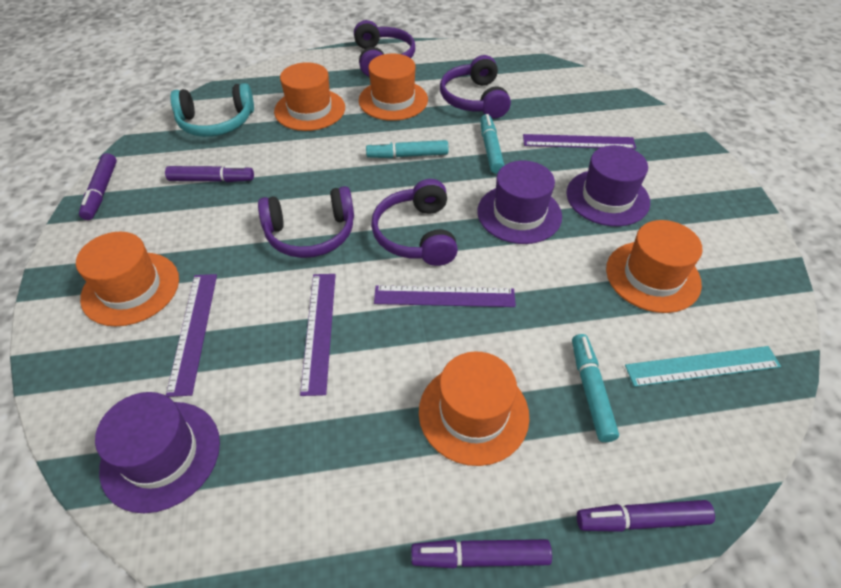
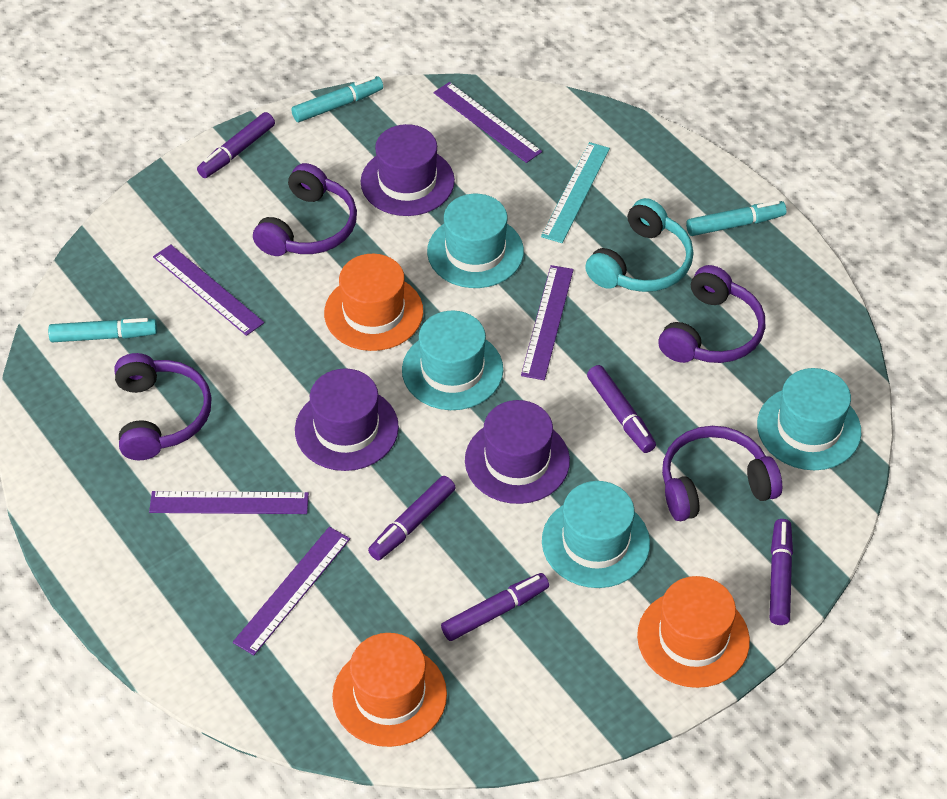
orange hat: [76,232,179,326] [274,62,345,131] [359,54,428,121] [419,351,529,466] [606,220,703,313] = 5 -> [324,254,423,351] [332,633,447,747] [637,576,750,688] = 3
purple marker: [79,153,117,220] [165,165,254,182] [411,539,552,568] [577,500,715,532] = 4 -> [197,112,275,178] [368,476,456,561] [441,573,549,641] [587,365,656,453] [770,519,793,625] = 5
purple ruler: [166,274,217,397] [300,274,336,396] [374,285,516,307] [523,134,636,149] = 4 -> [149,491,309,514] [153,244,264,336] [233,527,350,655] [434,82,542,163] [521,265,574,380] = 5
turquoise hat: none = 0 -> [402,311,503,410] [427,194,524,288] [542,481,650,588] [757,368,861,470] = 4

